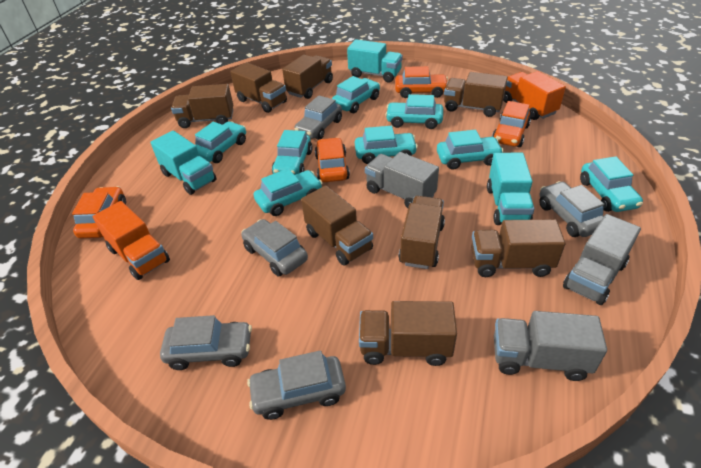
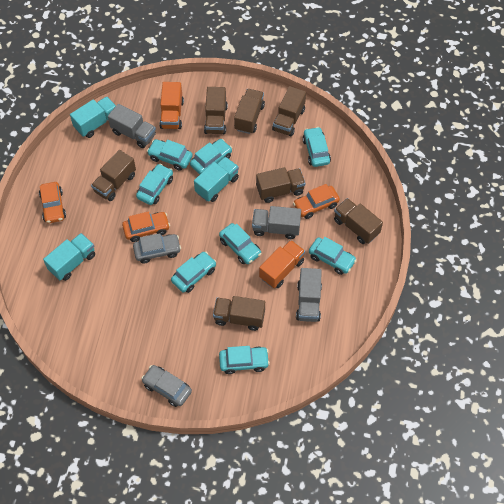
brown truck: [171,84,233,128] [230,62,287,113] [282,55,333,99] [301,186,373,266] [359,301,457,366] [399,196,445,269] [444,72,508,117] [471,219,565,277] = 8 -> [91,150,136,201] [204,87,228,134] [213,296,265,331] [234,89,265,134] [256,167,305,203] [272,86,306,136] [334,198,383,244] = 7
grey car: [160,315,252,370] [241,219,308,276] [247,350,346,420] [294,95,342,140] [539,181,604,237] = 5 -> [133,233,181,263] [141,365,192,407] = 2
orange car: [72,186,126,238] [315,137,350,182] [395,66,448,98] [492,101,531,147] = 4 -> [39,182,66,223] [122,211,170,242] [293,184,340,219] = 3

